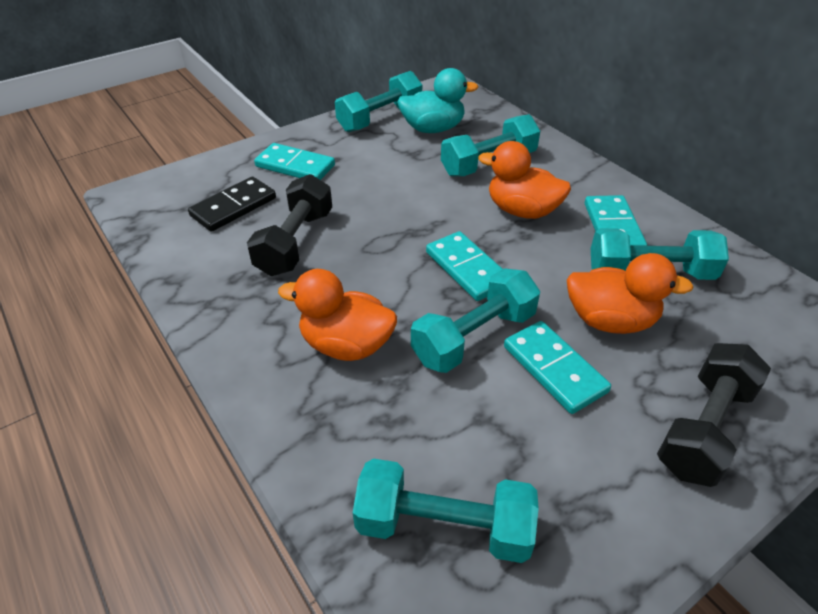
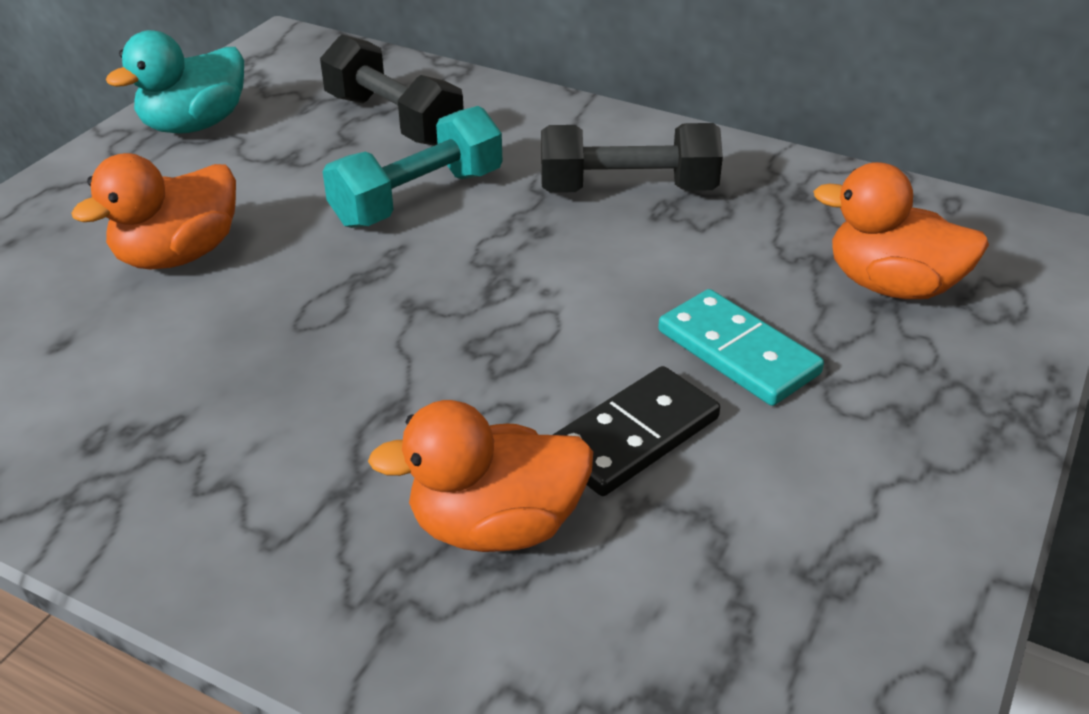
turquoise domino: [254,143,335,180] [426,231,502,301] [504,321,611,414] [585,195,647,246] = 4 -> [658,289,824,406] = 1
turquoise dumbbell: [335,71,422,132] [353,458,539,563] [411,268,540,373] [441,114,540,177] [591,228,729,280] = 5 -> [323,106,502,228] = 1

